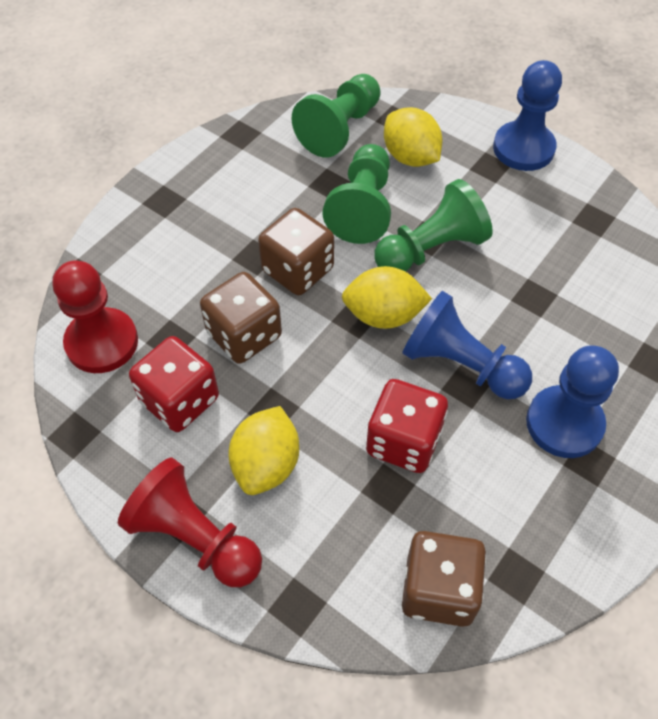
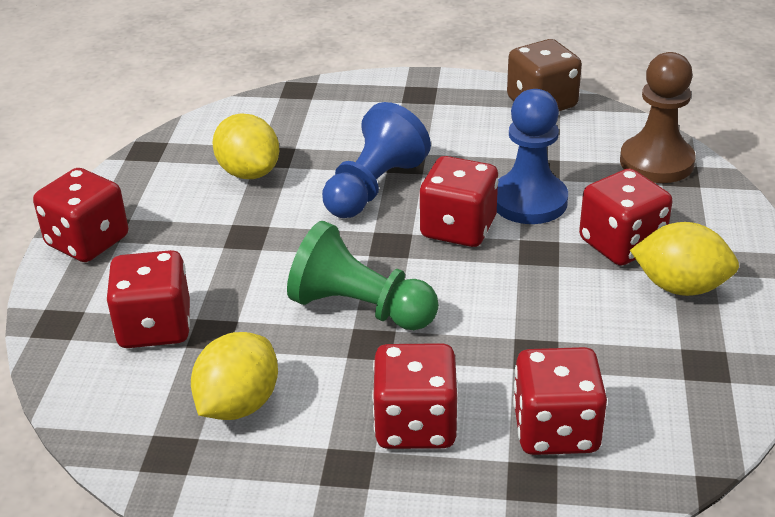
blue pawn: [402,291,532,399] [493,60,562,171] [526,345,619,458] = 3 -> [322,102,431,218] [497,89,568,224] = 2
brown dice: [200,272,282,364] [258,208,334,295] [402,531,486,627] = 3 -> [507,39,582,111] = 1
brown pawn: none = 0 -> [620,52,696,183] = 1
green pawn: [291,74,381,158] [323,144,391,244] [375,179,493,272] = 3 -> [287,221,439,330] = 1
red dice: [129,336,219,432] [366,379,448,473] = 2 -> [33,168,128,262] [106,250,190,348] [372,343,458,449] [420,156,498,247] [513,347,607,455] [579,169,672,266] = 6
red pawn: [52,260,138,373] [118,457,262,587] = 2 -> none = 0

